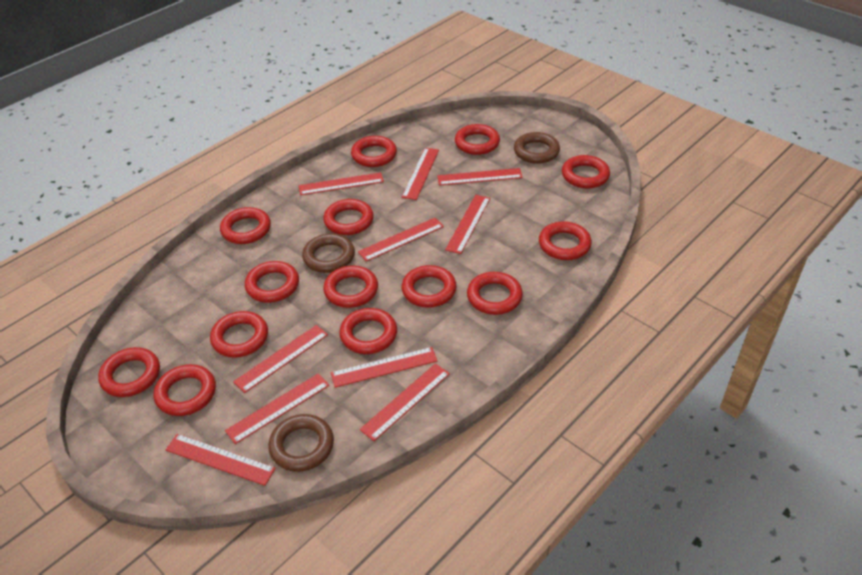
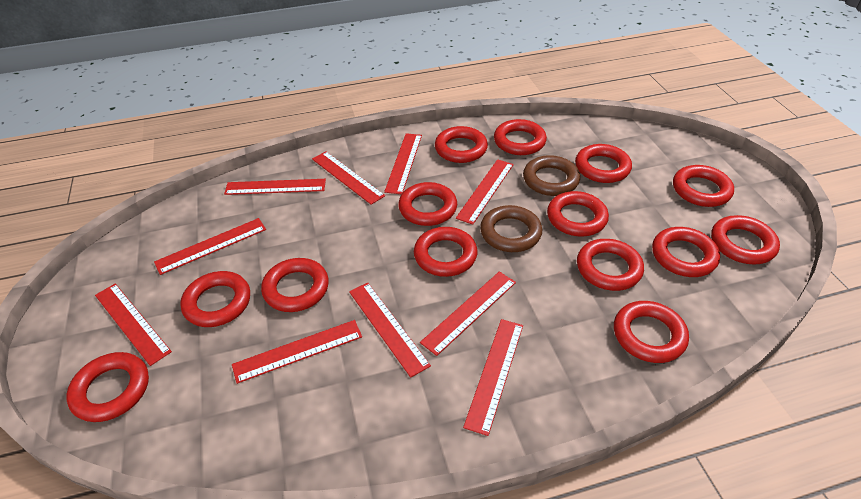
brown ring: [268,414,334,472] [302,234,355,273] [514,132,560,164] = 3 -> [480,205,542,252] [523,155,580,196] = 2

